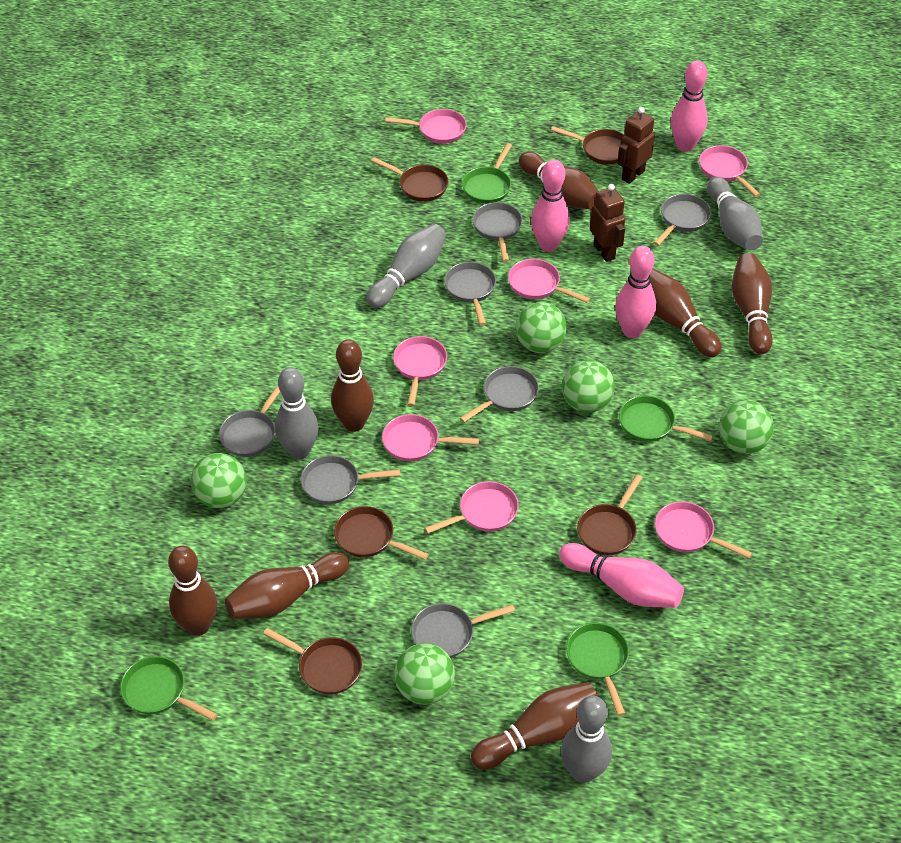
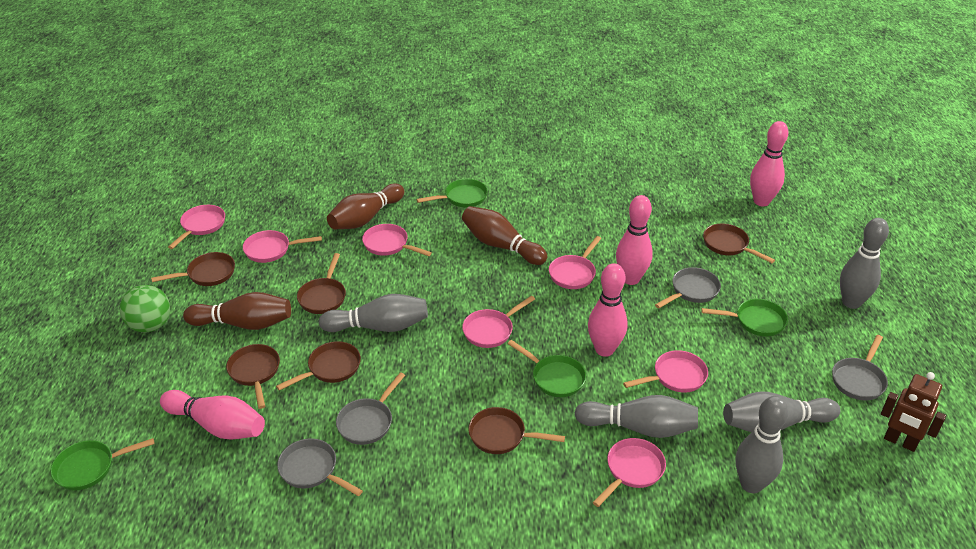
brown bowling pin: [168,546,217,636] [225,552,349,619] [331,339,374,432] [471,682,599,770] [519,152,598,210] [650,268,722,357] [732,253,773,354] = 7 -> [183,292,291,330] [327,183,404,229] [462,206,547,265] = 3
brown pan: [263,628,362,695] [334,506,429,560] [371,157,449,202] [551,126,625,165] [577,474,642,555] = 5 -> [151,252,235,286] [226,344,280,409] [276,341,361,391] [297,253,346,314] [469,407,565,454] [703,224,775,263] = 6
brown robot: [590,184,625,262] [617,107,655,184] = 2 -> [881,372,946,452] = 1
green ball: [191,453,247,508] [394,643,455,705] [516,302,567,353] [562,360,615,413] [719,400,774,454] = 5 -> [120,285,170,333] = 1
grey bowling pin: [275,367,319,459] [367,224,446,308] [561,696,612,783] [707,177,763,250] = 4 -> [319,294,428,332] [575,395,698,438] [723,391,840,432] [736,396,789,493] [840,218,889,309] = 5
grey pan: [219,385,280,457] [301,455,400,504] [411,603,515,658] [444,262,496,326] [460,366,539,422] [472,202,523,262] [654,194,711,246] = 7 -> [277,439,363,496] [336,372,405,445] [655,267,721,308] [832,335,888,400] = 4

